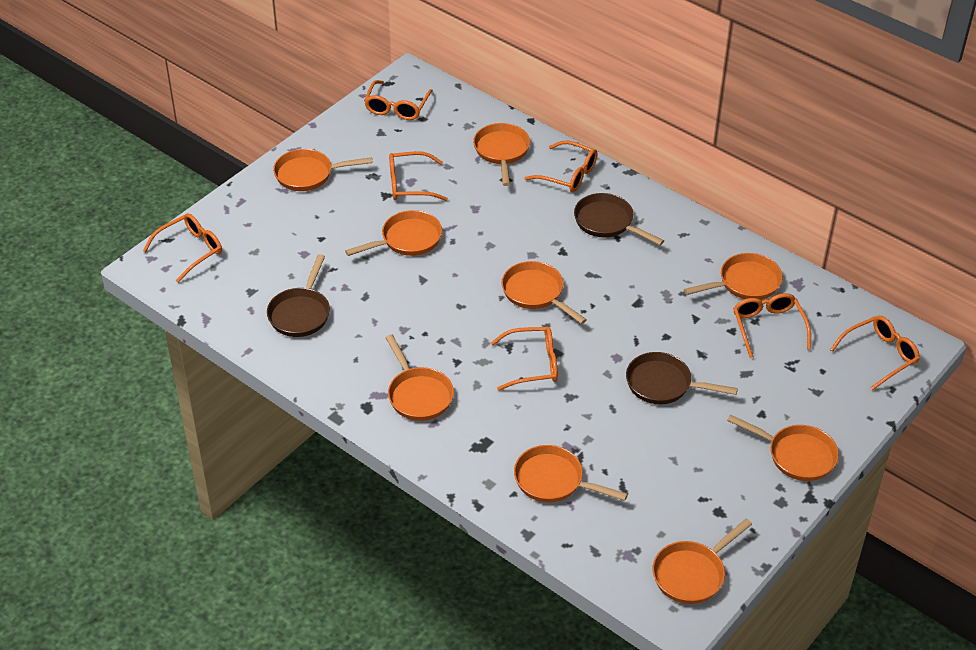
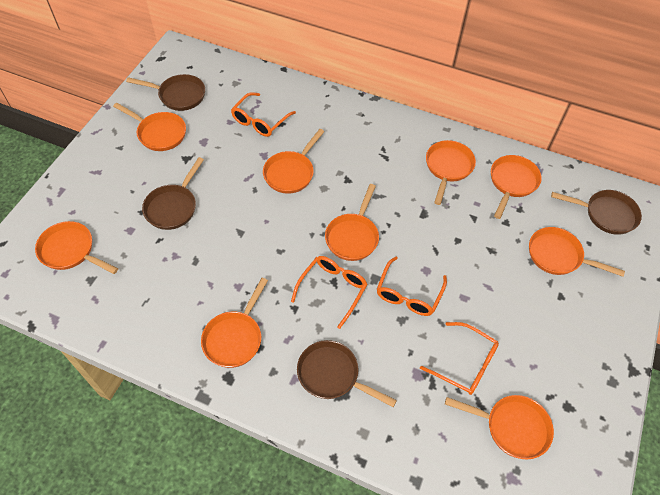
brown pan: [267,254,330,337] [574,193,664,245] [626,352,738,404] = 3 -> [126,74,205,111] [142,157,204,230] [297,340,397,407] [551,190,642,235] = 4
orange glasses: [143,213,222,283] [364,80,433,120] [389,151,448,201] [491,327,558,391] [525,141,597,192] [733,293,811,358] [830,316,920,391] = 7 -> [231,92,296,137] [291,256,368,329] [377,257,447,316] [420,322,499,395] = 4

